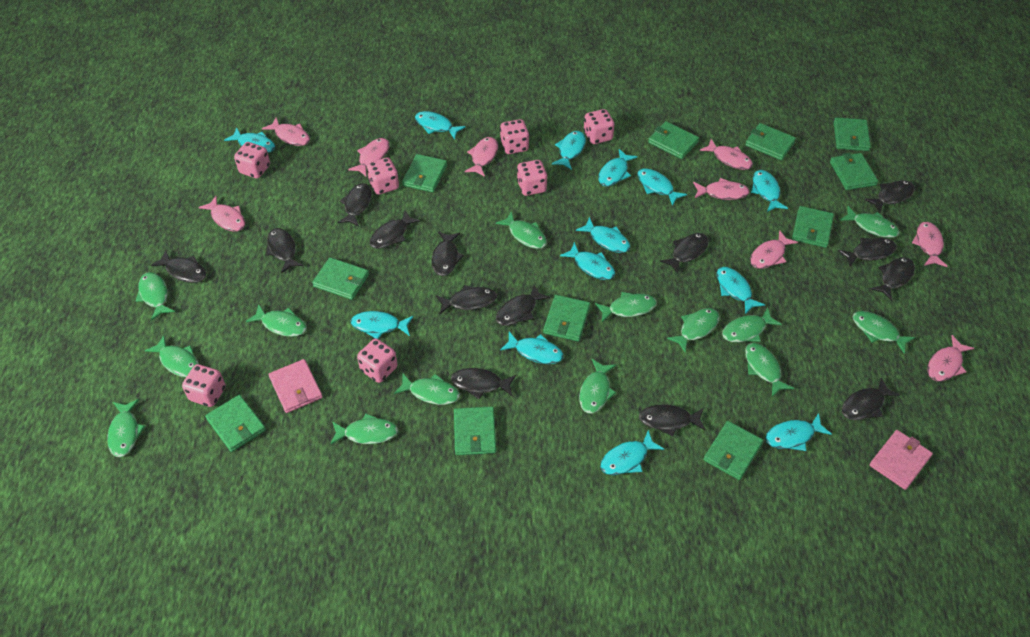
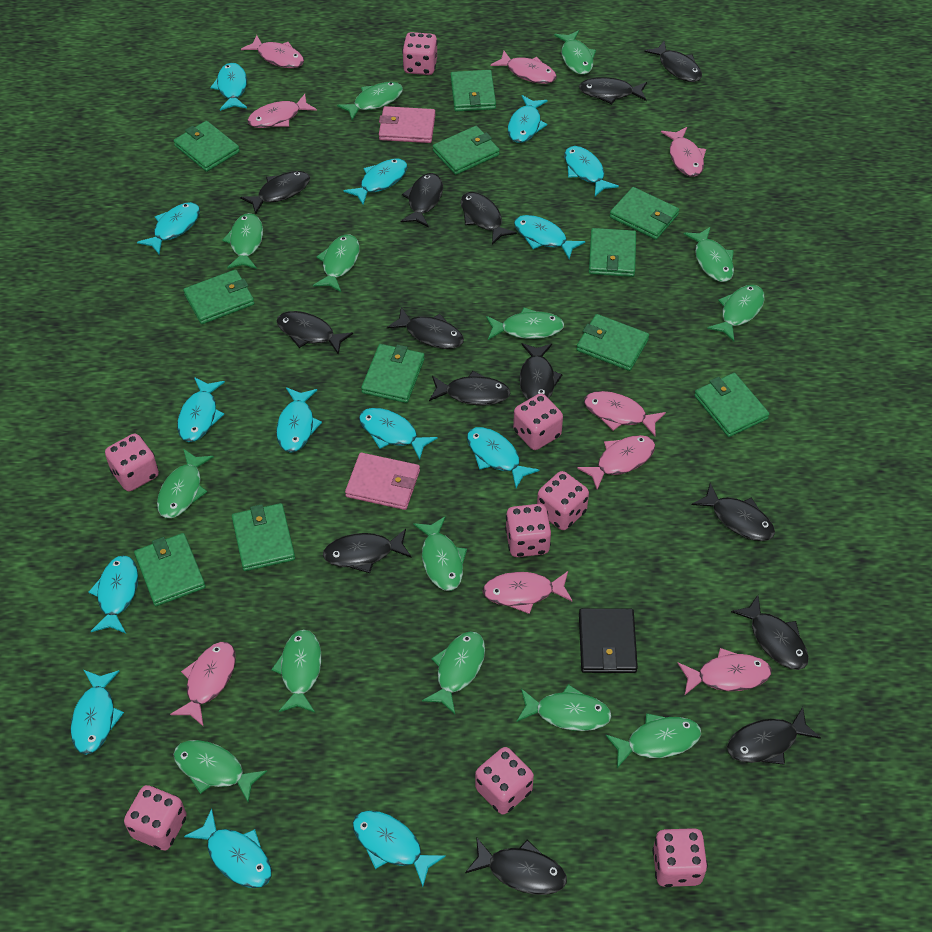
black wallet: none = 0 -> [579,608,638,673] = 1
pink dice: [182,364,226,407] [234,142,270,178] [357,339,398,383] [367,158,399,195] [500,119,529,154] [517,160,548,196] [584,109,614,144] = 7 -> [105,434,159,491] [124,785,187,851] [402,32,438,75] [475,747,534,815] [505,504,551,557] [513,393,563,450] [537,471,589,530] [652,828,708,887] = 8
turquoise fish: [224,127,275,153] [351,311,413,339] [415,111,466,139] [500,332,564,364] [552,131,586,170] [560,242,615,280] [576,217,631,253] [598,149,638,187] [600,430,664,475] [637,168,687,206] [716,267,765,314] [751,170,788,212] [765,413,832,451] = 13 -> [71,670,124,755] [88,555,138,633] [137,202,200,255] [177,377,225,442] [184,809,272,888] [210,63,247,111] [276,387,322,453] [344,159,407,205] [353,810,446,887] [359,408,438,460] [467,427,539,488] [508,95,548,143] [514,215,585,259] [564,146,619,196] = 14

